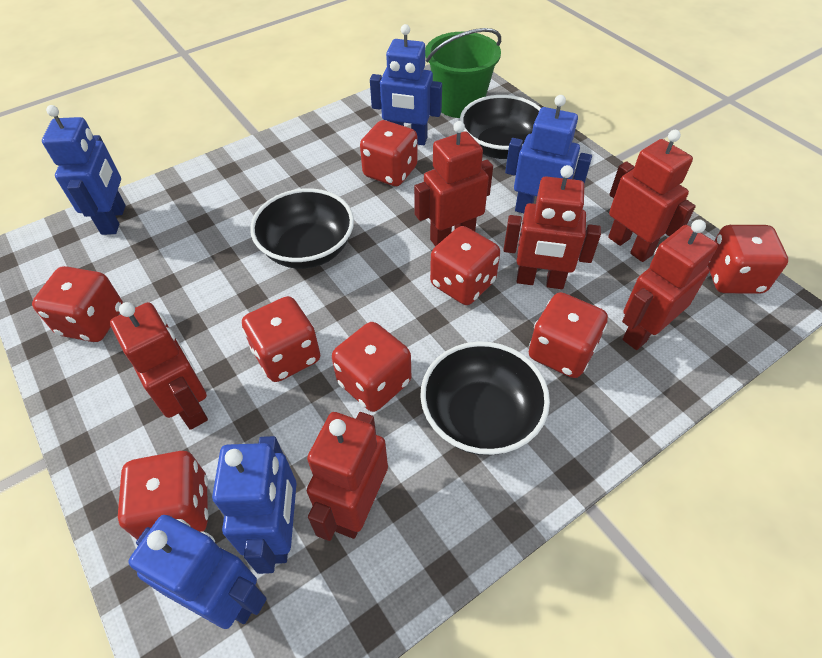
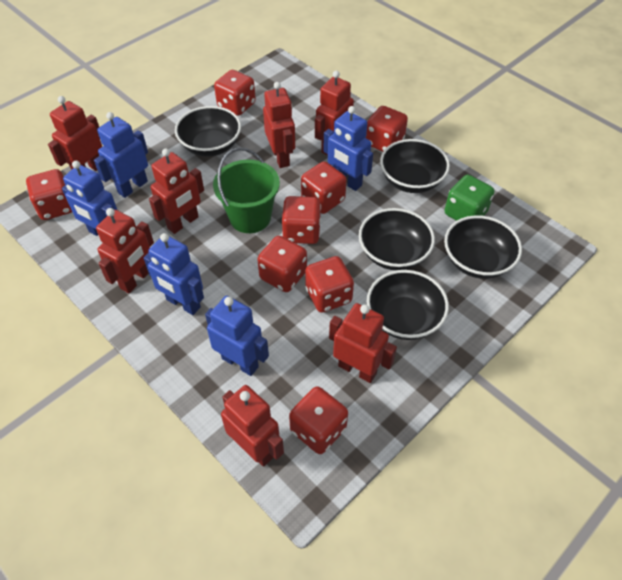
black bowl: [250,188,354,269] [420,341,550,455] [460,95,541,159] = 3 -> [175,106,241,157] [359,208,435,270] [367,270,449,340] [380,139,450,193] [444,215,522,279] = 5
green dice: none = 0 -> [445,175,494,221] = 1
red robot: [110,302,208,430] [307,412,388,541] [414,121,493,246] [503,165,601,289] [608,130,696,262] [622,220,718,350] = 6 -> [48,96,102,171] [96,208,154,293] [149,148,204,234] [221,385,284,467] [263,82,295,168] [315,71,354,156] [329,303,397,383] = 7

